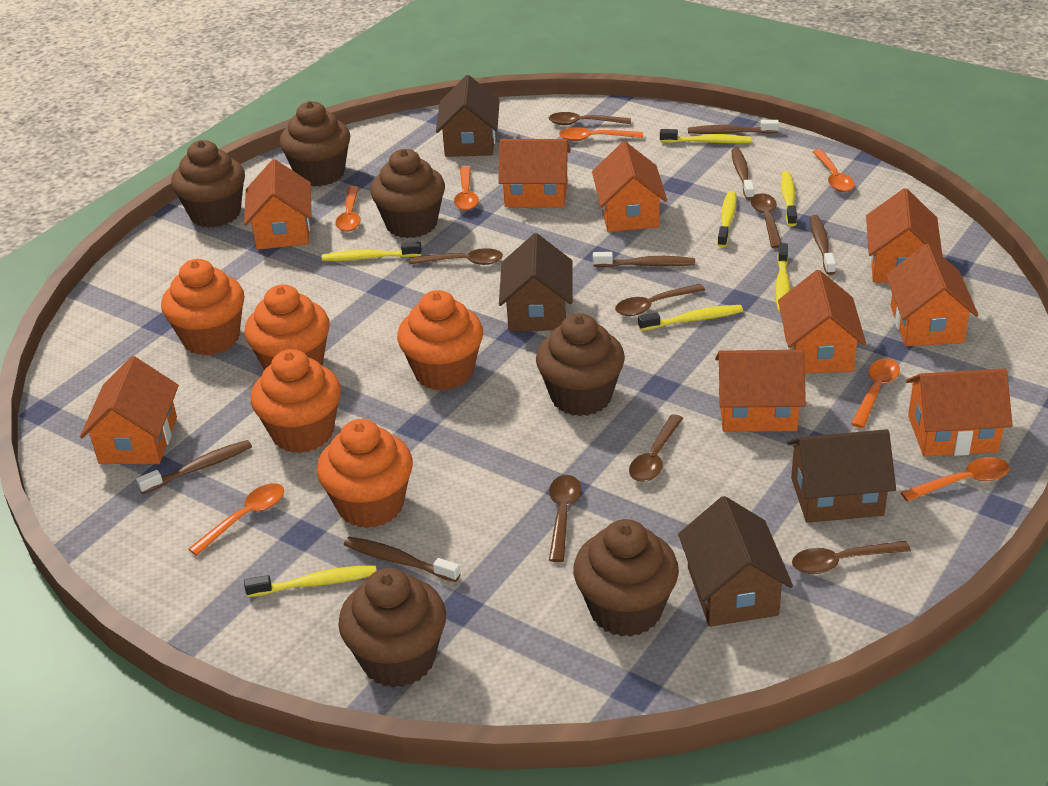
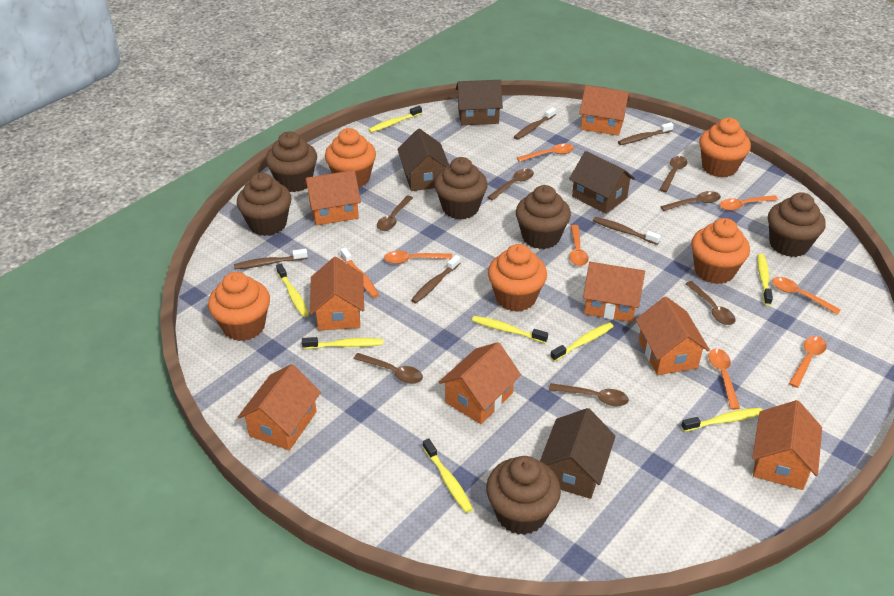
brown toothbrush: [136,440,252,494] [344,537,460,582] [593,252,695,267] [688,120,779,134] [732,148,754,200] [810,215,836,275] = 6 -> [234,249,308,269] [411,255,460,303] [514,107,556,140] [593,217,661,245] [618,122,674,145] = 5
orange house: [80,356,179,464] [244,159,311,250] [498,139,571,208] [592,141,667,232] [715,350,806,432] [778,270,866,373] [866,188,942,283] [886,244,978,346] [906,368,1013,456] = 9 -> [238,364,321,450] [304,170,361,226] [310,257,364,331] [439,342,521,424] [579,85,630,136] [583,262,645,322] [636,297,710,375] [752,400,822,490] = 8
orange toothbrush: none = 0 -> [340,248,379,298] = 1
yellow toothbrush: [244,565,376,597] [322,242,422,261] [638,305,743,331] [660,129,751,143] [717,191,737,248] [775,243,790,312] [781,171,797,226] = 7 -> [276,264,309,317] [302,337,383,349] [368,106,422,133] [423,439,473,513] [472,316,548,343] [550,322,614,362] [681,408,763,432] [757,254,773,306] = 8

